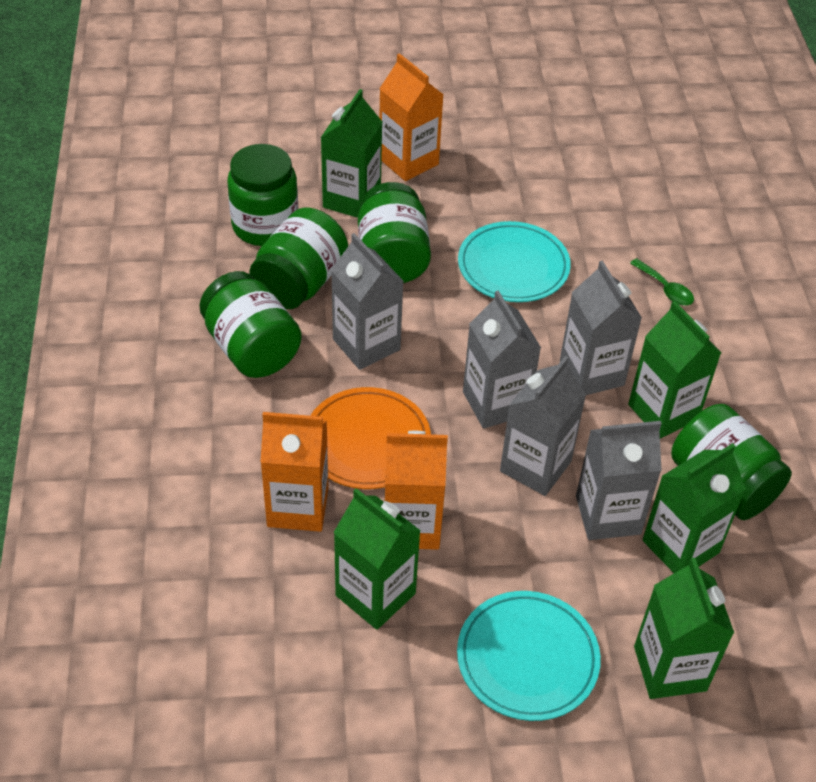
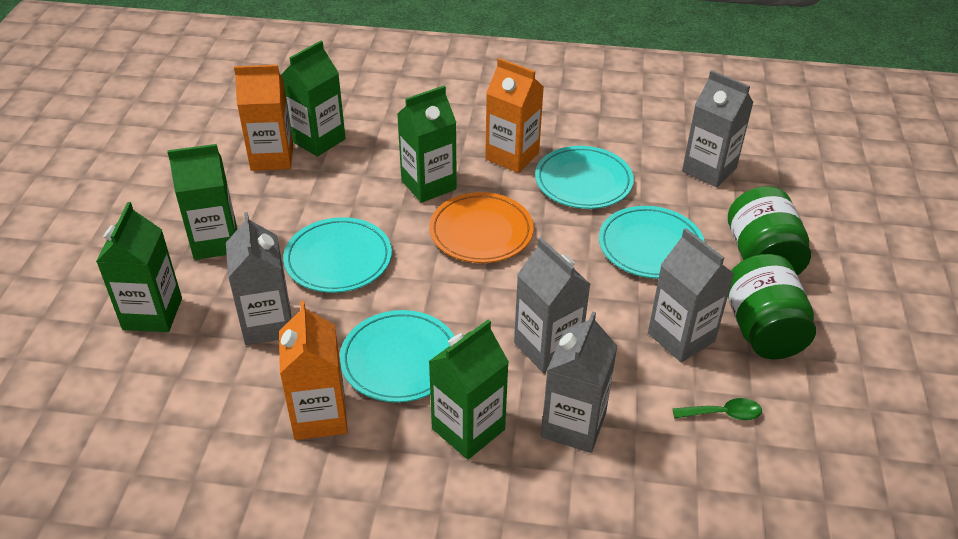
green jar: [199,271,302,378] [227,144,298,246] [249,208,348,309] [358,182,431,283] [671,404,792,520] = 5 -> [728,186,811,275] [728,254,816,359] = 2
turquoise plate: [457,591,601,721] [458,221,571,302] = 2 -> [283,217,392,293] [340,310,454,403] [535,146,634,209] [599,206,705,279] = 4

